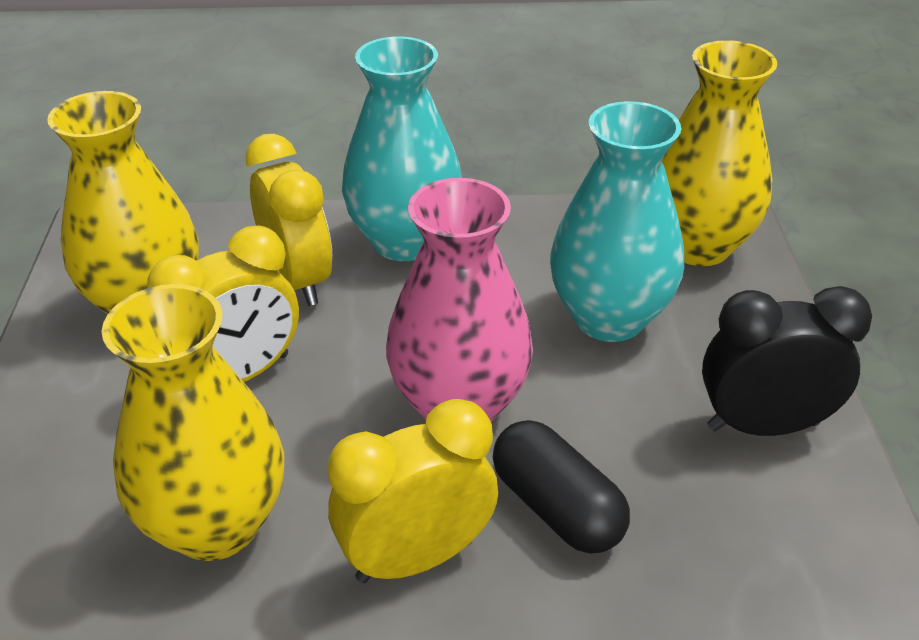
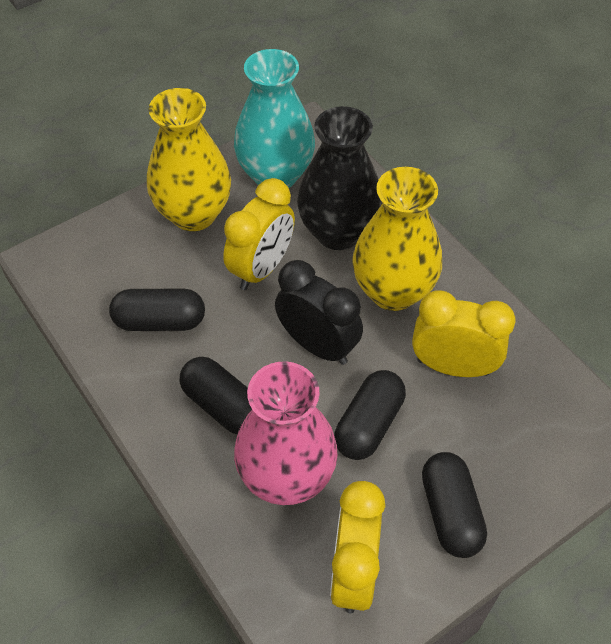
black capsule: [493,420,630,553] = 1 -> [109,288,205,331] [180,357,252,434] [334,370,406,460] [422,452,487,558] = 4
black vase: none = 0 -> [297,106,383,250] = 1
turquoise vase: [342,37,462,261] [550,101,684,342] = 2 -> [234,49,315,188] = 1
yellow vase: [47,91,199,315] [101,284,284,561] [662,40,777,266] = 3 -> [147,88,231,231] [352,167,442,311] = 2

